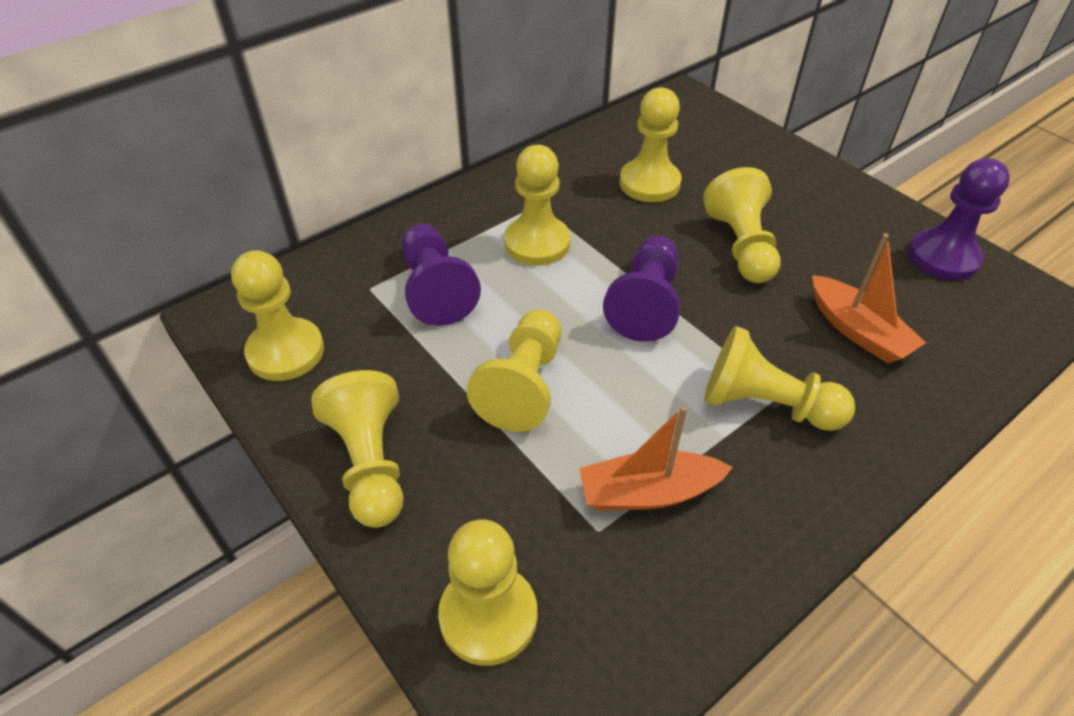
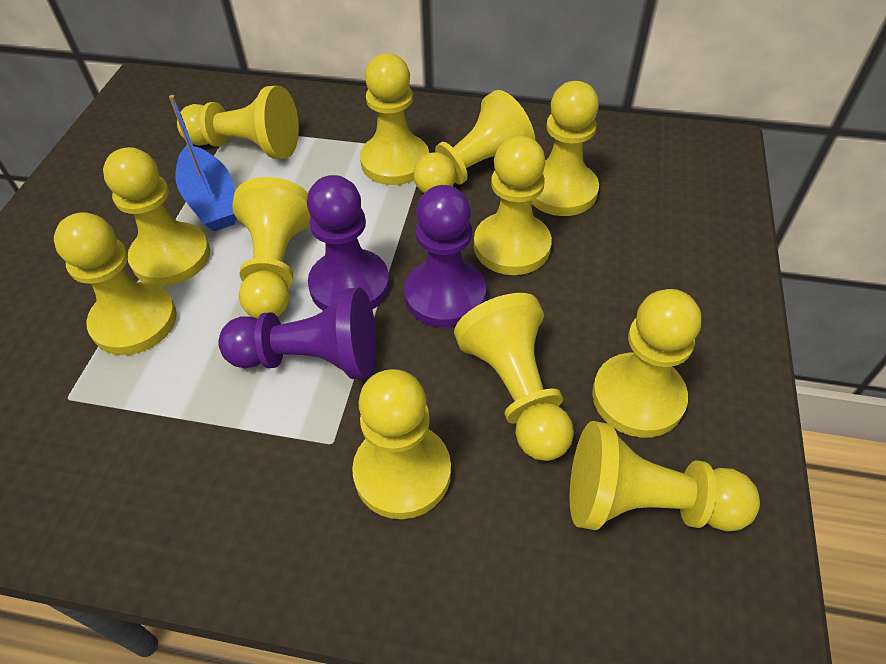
blue boat: none = 0 -> [169,95,237,231] = 1
orange boat: [579,406,733,510] [812,233,926,364] = 2 -> none = 0
yellow pawn: [231,251,324,381] [311,370,403,528] [438,519,537,666] [467,310,561,432] [504,145,570,266] [619,87,682,202] [703,167,780,283] [704,326,855,431] = 8 -> [54,212,177,355] [103,147,210,286] [177,86,299,159] [232,177,311,319] [352,369,451,519] [360,53,429,185] [413,90,535,193] [454,293,574,461] [474,135,552,275] [531,81,599,216] [570,421,760,531] [592,289,701,438] = 12

